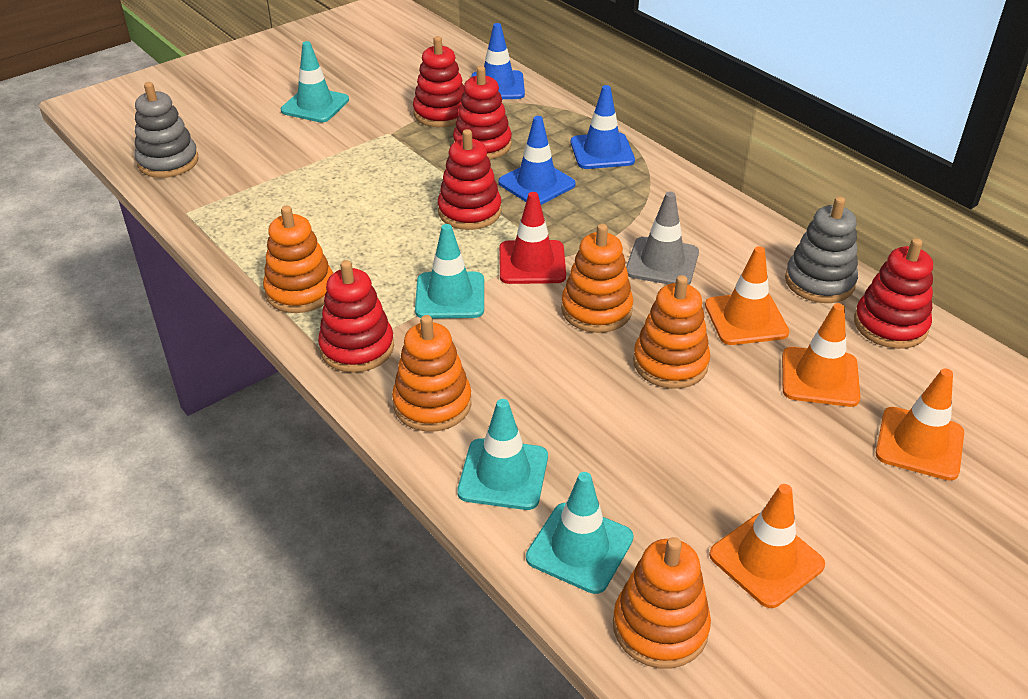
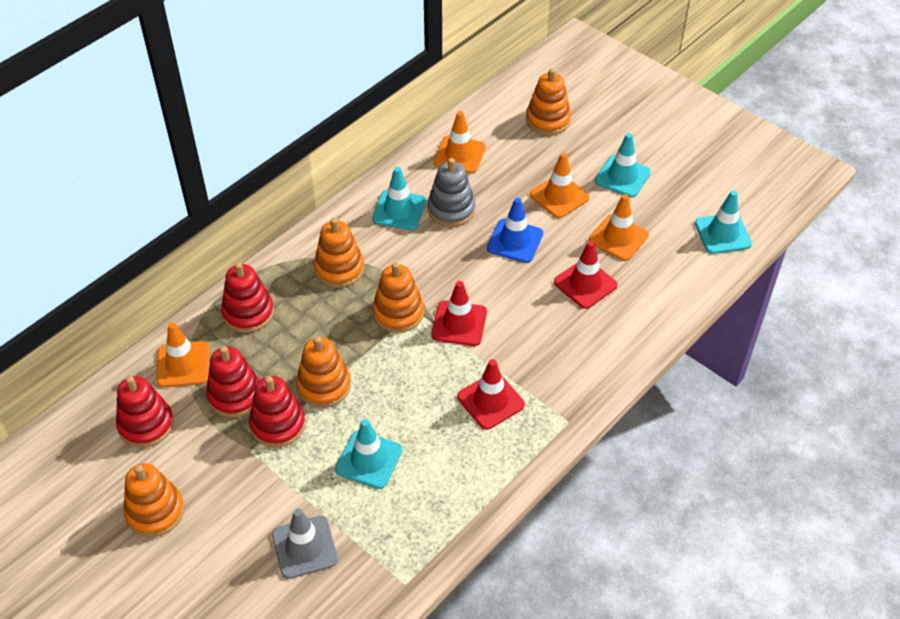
blue traffic cone: [472,23,525,99] [498,116,576,205] [571,85,635,169] = 3 -> [487,198,543,263] = 1
grey stacking toy: [135,82,199,178] [785,196,858,303] = 2 -> [427,158,476,227] = 1
red stacking toy: [318,260,394,373] [413,36,464,127] [438,129,502,230] [453,66,512,160] [854,238,933,349] = 5 -> [116,376,174,448] [206,346,260,417] [221,262,274,333] [249,376,305,448] = 4
red traffic cone: [499,192,566,284] = 1 -> [431,281,487,346] [457,359,525,430] [554,241,617,309] = 3

